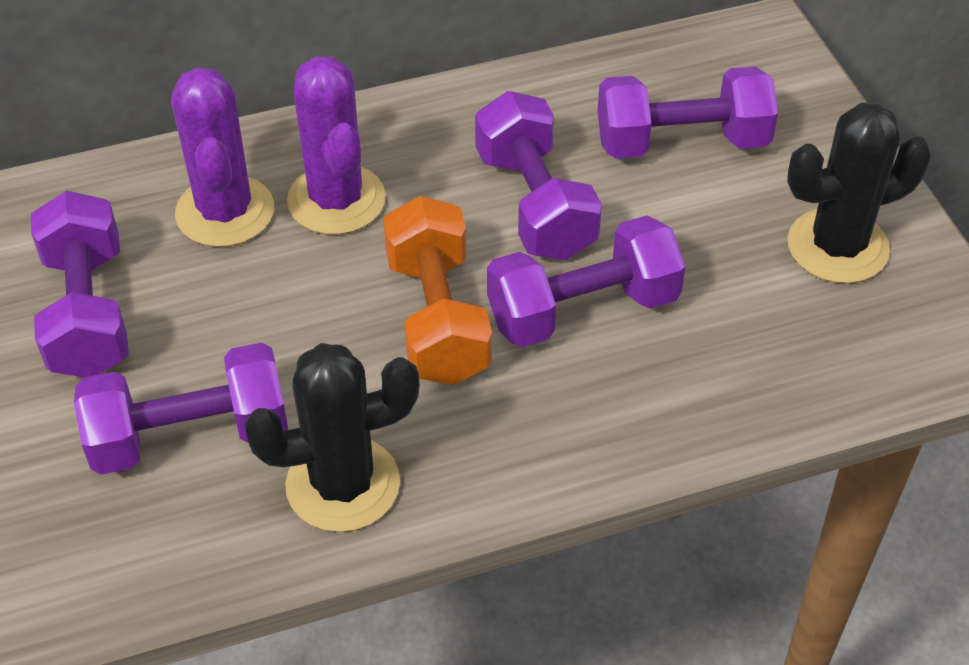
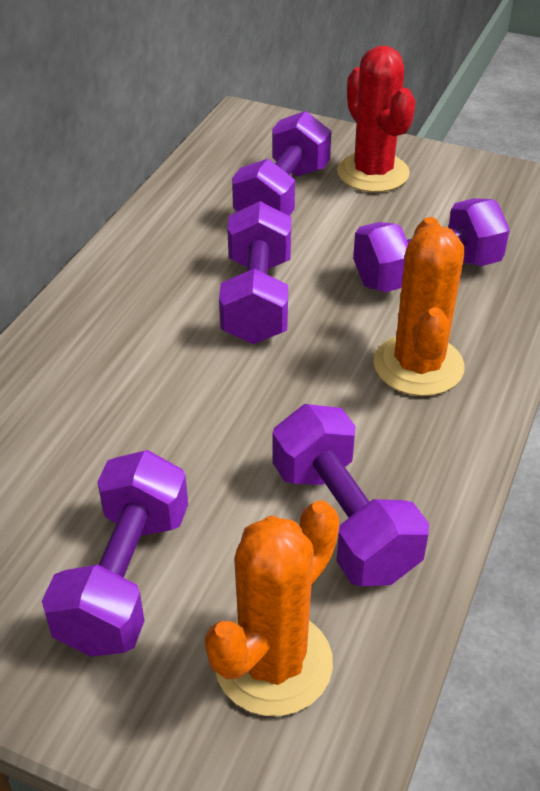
black cactus: [244,343,419,532] [787,102,931,284] = 2 -> none = 0
orange cactus: none = 0 -> [205,500,339,716] [373,217,465,396] = 2
orange dumbbell: [383,196,492,385] = 1 -> none = 0
purple cactus: [171,67,274,247] [287,56,386,235] = 2 -> none = 0
red cactus: none = 0 -> [337,46,416,192] = 1

